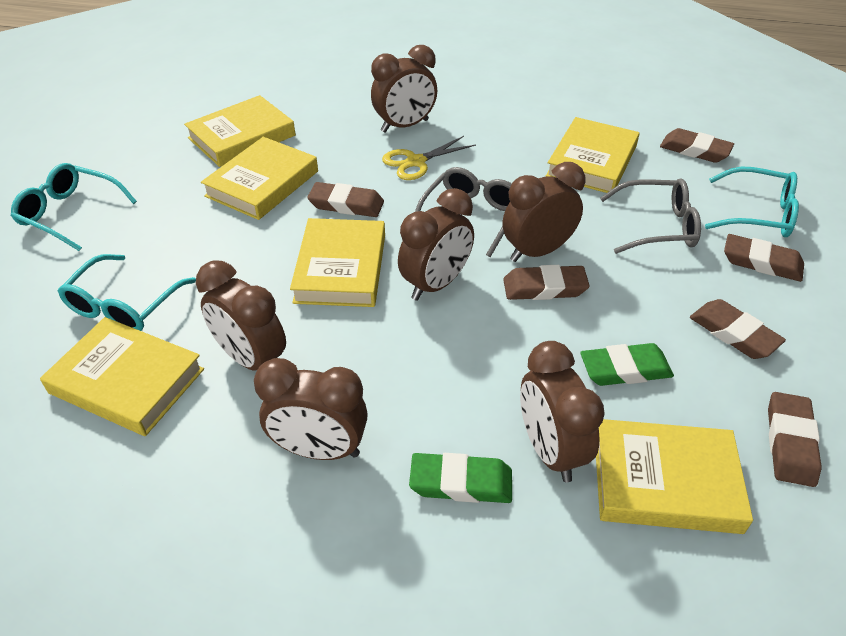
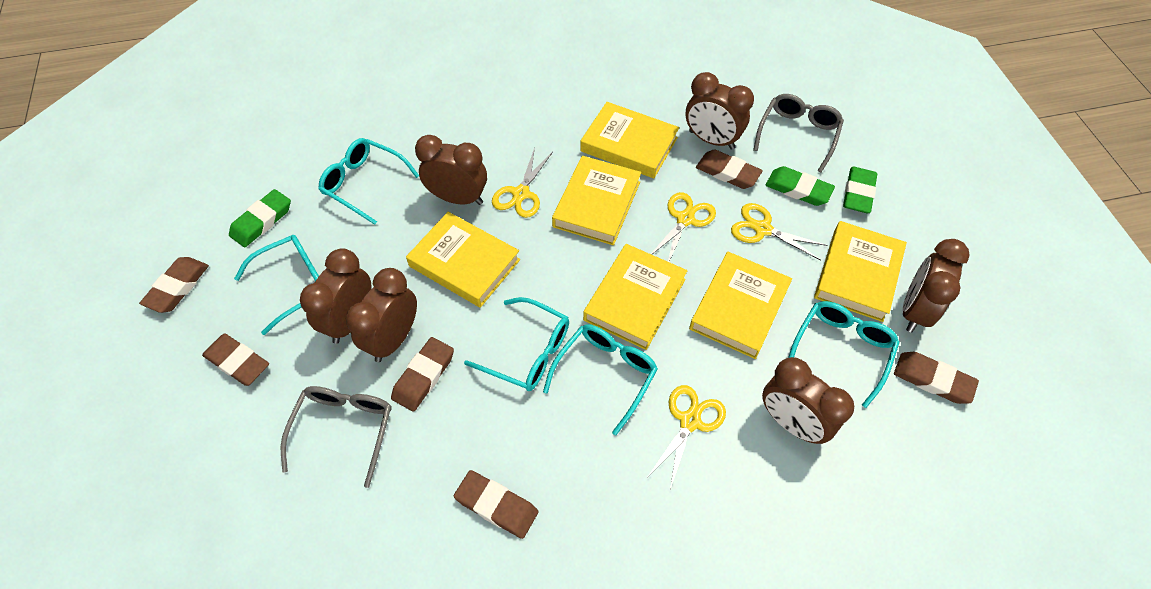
green eraser: [409,453,512,503] [580,343,674,386] = 2 -> [229,189,291,247] [766,166,835,206] [843,167,877,213] = 3
turquoise glasses: [11,163,137,251] [58,254,196,331] [705,166,799,237] = 3 -> [234,235,319,335] [318,138,419,225] [464,297,569,391] [543,324,658,435] [788,301,900,408] = 5
yellow scissors: [382,136,476,180] = 1 -> [492,148,553,218] [647,385,726,489] [651,192,716,262] [731,203,828,260] = 4

